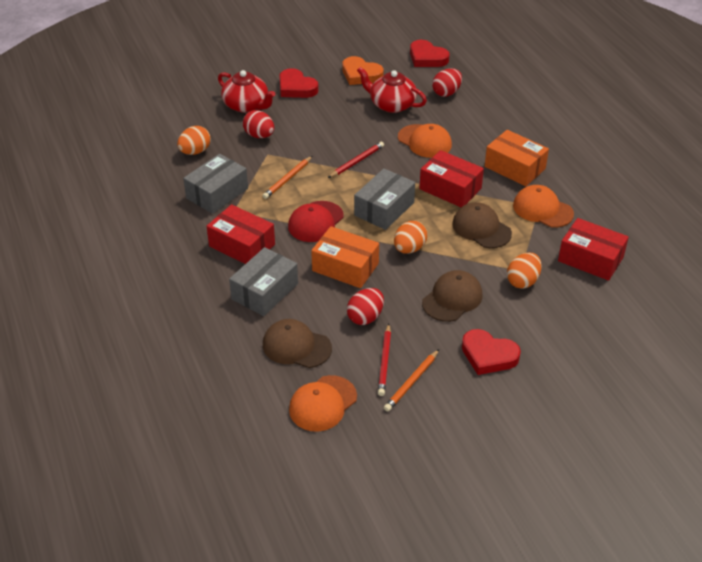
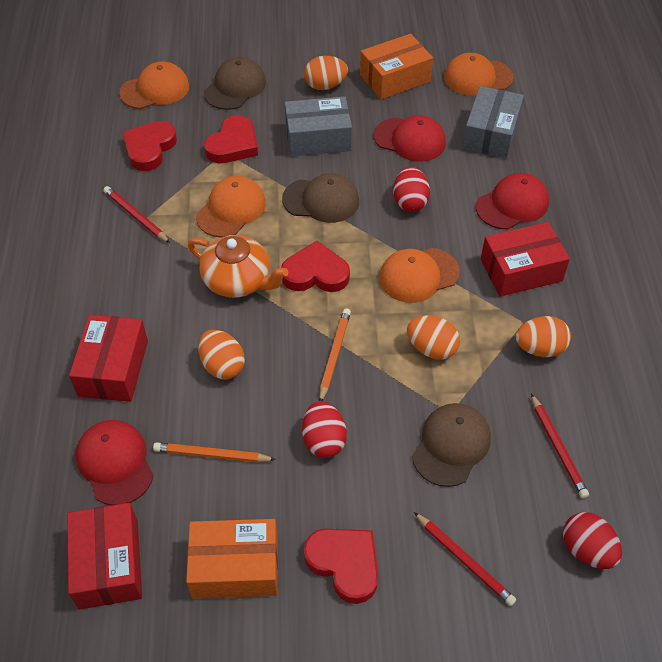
grey box: [183,154,248,214] [229,247,298,316] [354,168,415,230] = 3 -> [285,96,352,156] [463,86,524,159] = 2
orange cap: [289,375,357,432] [398,124,452,158] [513,185,574,228] = 3 -> [119,62,189,109] [196,176,266,238] [379,248,460,303] [444,53,514,96] = 4
orange egg: [177,126,211,155] [394,221,427,254] [507,252,542,289] = 3 -> [198,330,245,379] [304,56,348,90] [407,315,460,360] [516,316,571,357] = 4
orange heart: [342,56,384,85] = 1 -> none = 0
orange teapot: none = 0 -> [188,235,288,298] = 1
red cap: [288,201,344,242] = 1 -> [76,420,154,505] [374,115,446,162] [476,173,549,229] = 3
red heart: [279,68,319,98] [410,40,450,67] [462,329,521,375] = 3 -> [122,121,177,171] [204,115,258,163] [281,241,350,292] [304,529,378,604] = 4
red pencil: [328,142,384,178] [378,324,391,396] = 2 -> [103,186,170,243] [414,512,516,606] [531,394,589,498] = 3
red teapot: [218,70,275,113] [357,67,427,113] = 2 -> none = 0

